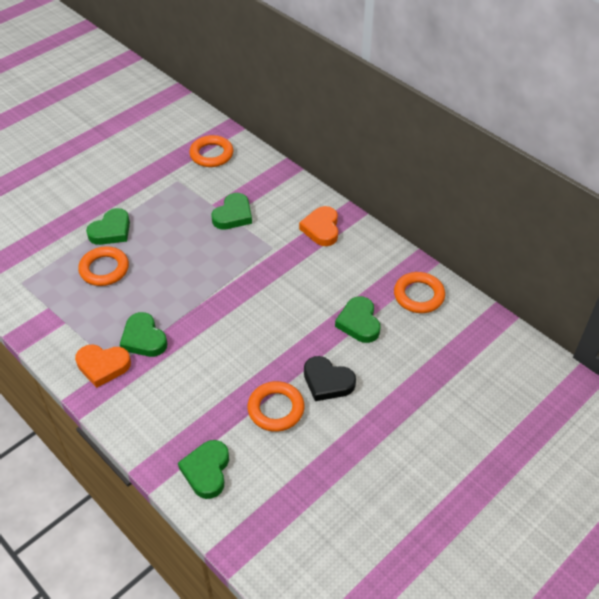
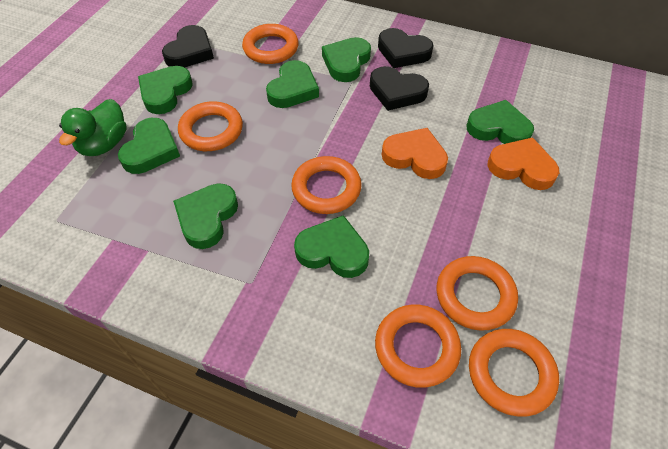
black heart: [304,356,356,401] = 1 -> [162,25,214,68] [370,66,429,111] [378,28,434,68] = 3
green duck: none = 0 -> [59,99,127,156] = 1
green heart: [86,208,130,245] [120,312,167,357] [178,440,229,499] [212,193,252,230] [335,296,380,343] = 5 -> [118,118,180,174] [138,66,193,114] [173,183,238,249] [266,60,319,108] [294,215,369,278] [322,37,371,82] [467,100,534,144] = 7
orange ring: [78,246,129,286] [189,135,233,167] [247,381,304,432] [394,272,445,313] = 4 -> [178,101,243,151] [242,24,299,64] [291,156,362,214] [375,304,461,388] [436,256,518,331] [469,329,559,416] = 6

